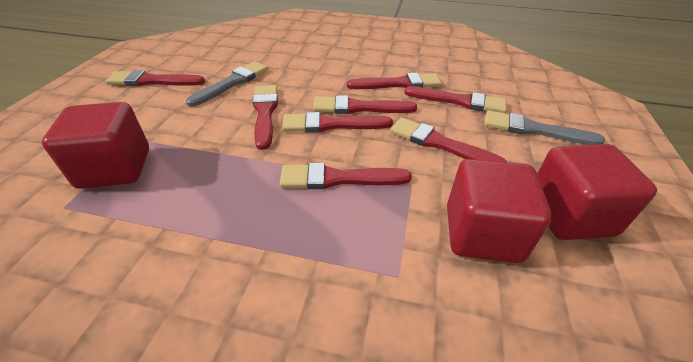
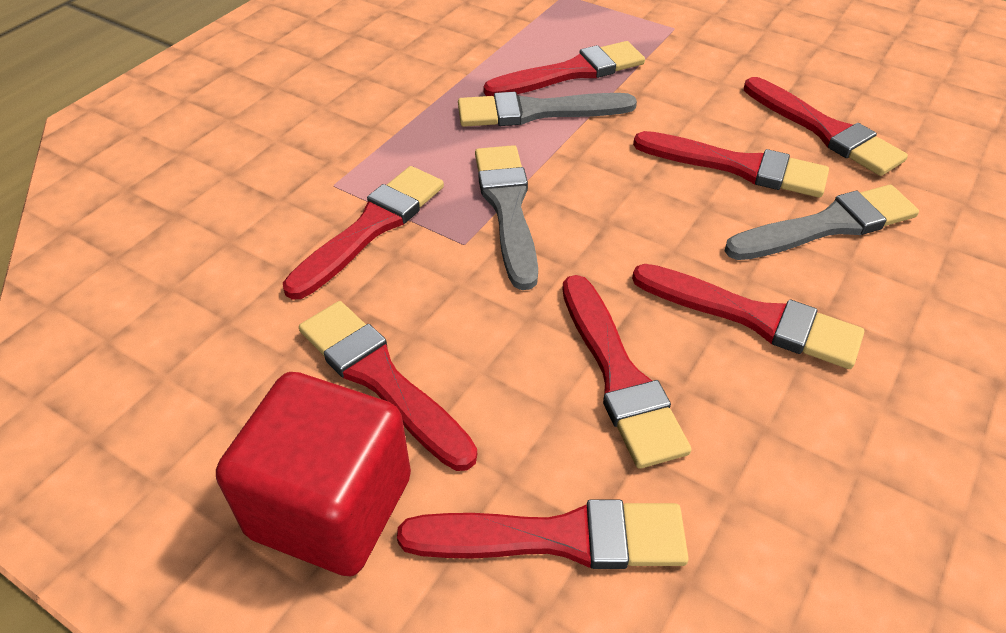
grey brush: [186,61,268,107] [485,110,605,145] = 2 -> [458,92,637,127] [475,145,538,290] [725,185,919,260] = 3
red cube: [42,102,149,189] [447,159,552,263] [537,144,657,240] = 3 -> [216,372,411,576] = 1

